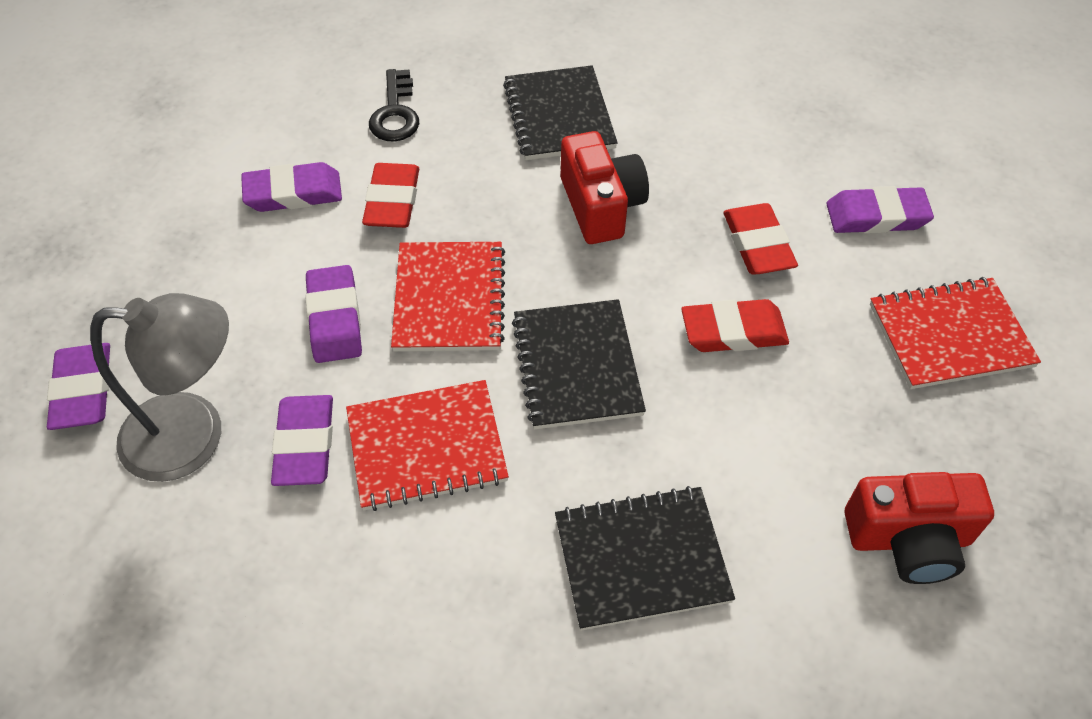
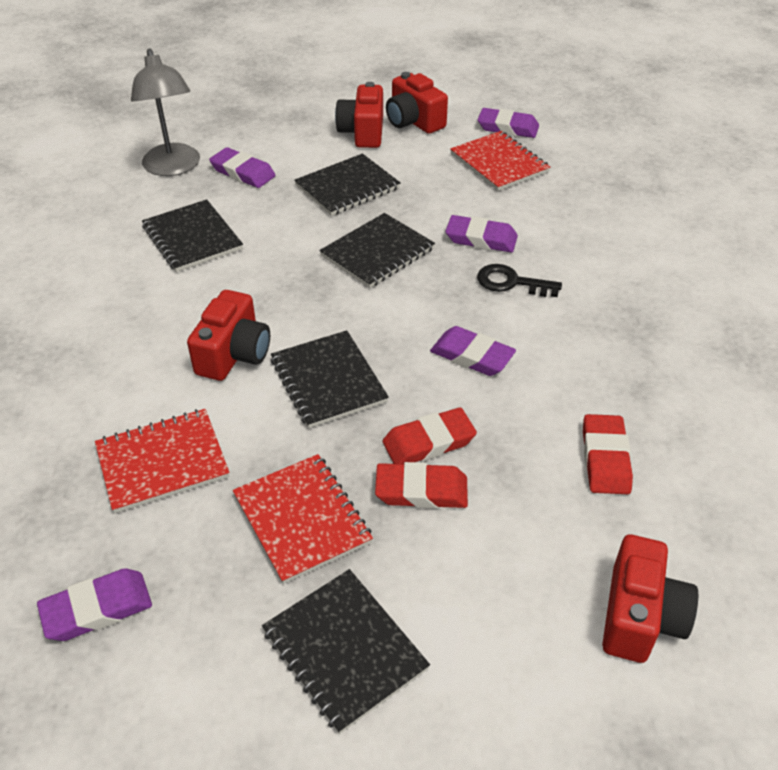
black notebook: [503,65,618,160] [512,299,646,429] [555,486,735,630] = 3 -> [142,199,243,272] [262,569,430,734] [271,330,389,428] [294,153,401,216] [319,213,435,288] = 5
red camera: [561,131,649,244] [844,472,994,584] = 2 -> [187,290,270,381] [335,82,383,148] [386,72,448,134] [602,535,698,663] = 4

